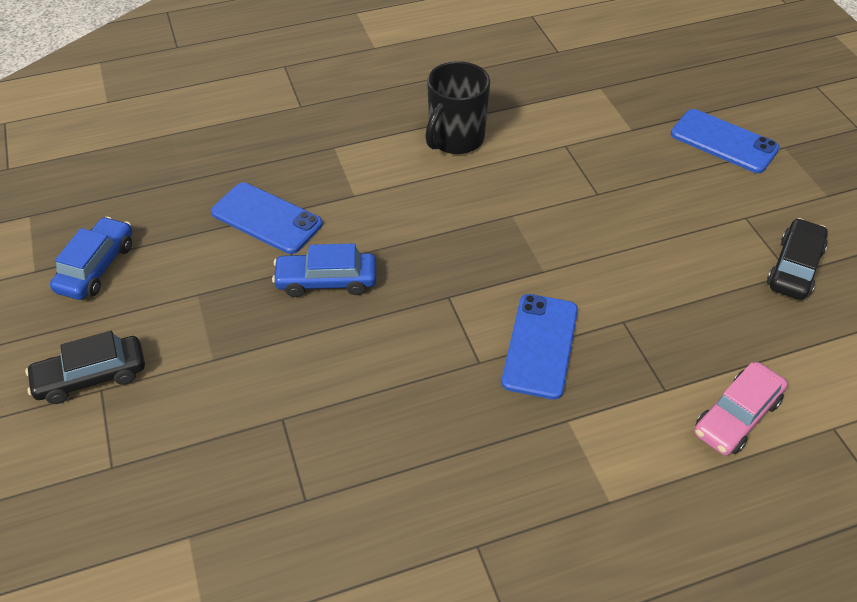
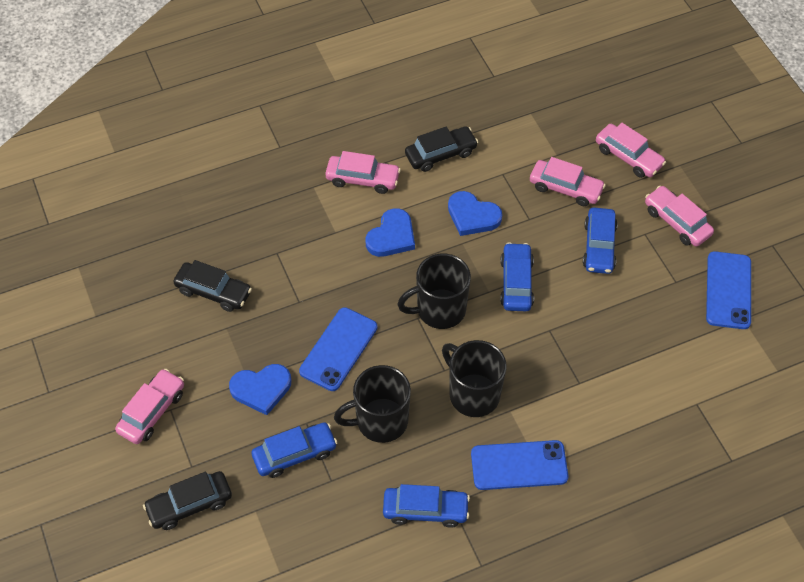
black car: [25,331,145,404] [767,218,828,300] = 2 -> [143,471,232,530] [173,260,252,312] [405,126,478,172] = 3
black mug: [425,61,490,154] = 1 -> [334,365,411,443] [397,253,471,329] [442,340,506,417] = 3
blue car: [50,217,132,300] [272,243,376,297] = 2 -> [252,422,337,478] [383,484,470,528] [500,242,534,311] [583,208,618,274] = 4
blue heart: none = 0 -> [229,364,291,415] [366,208,415,257] [448,191,502,236] = 3
pink car: [694,362,788,456] = 1 -> [115,369,184,444] [325,151,401,194] [530,157,606,206] [596,123,666,178] [645,186,714,247] = 5

